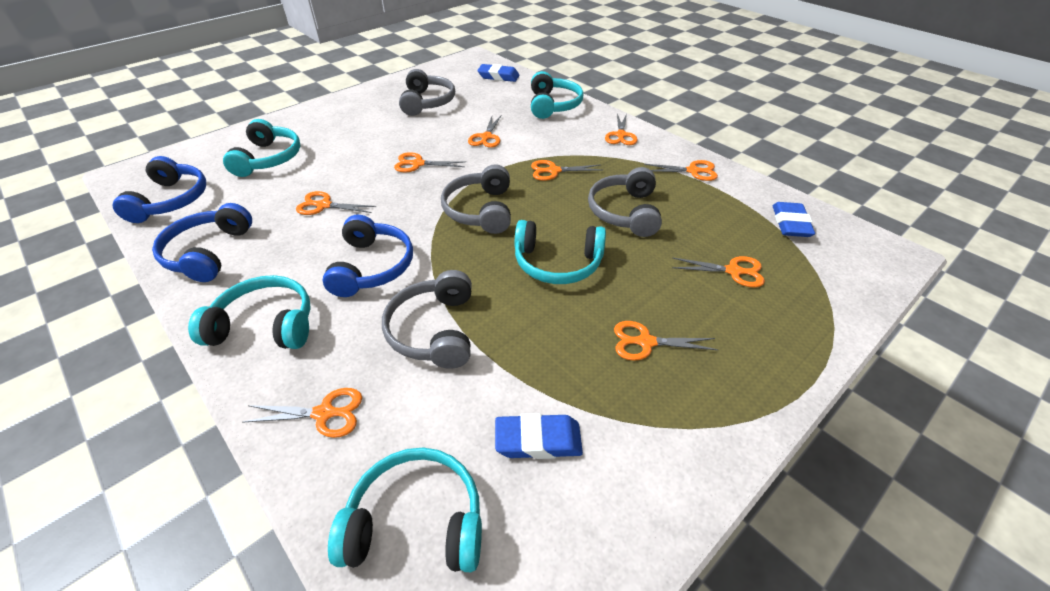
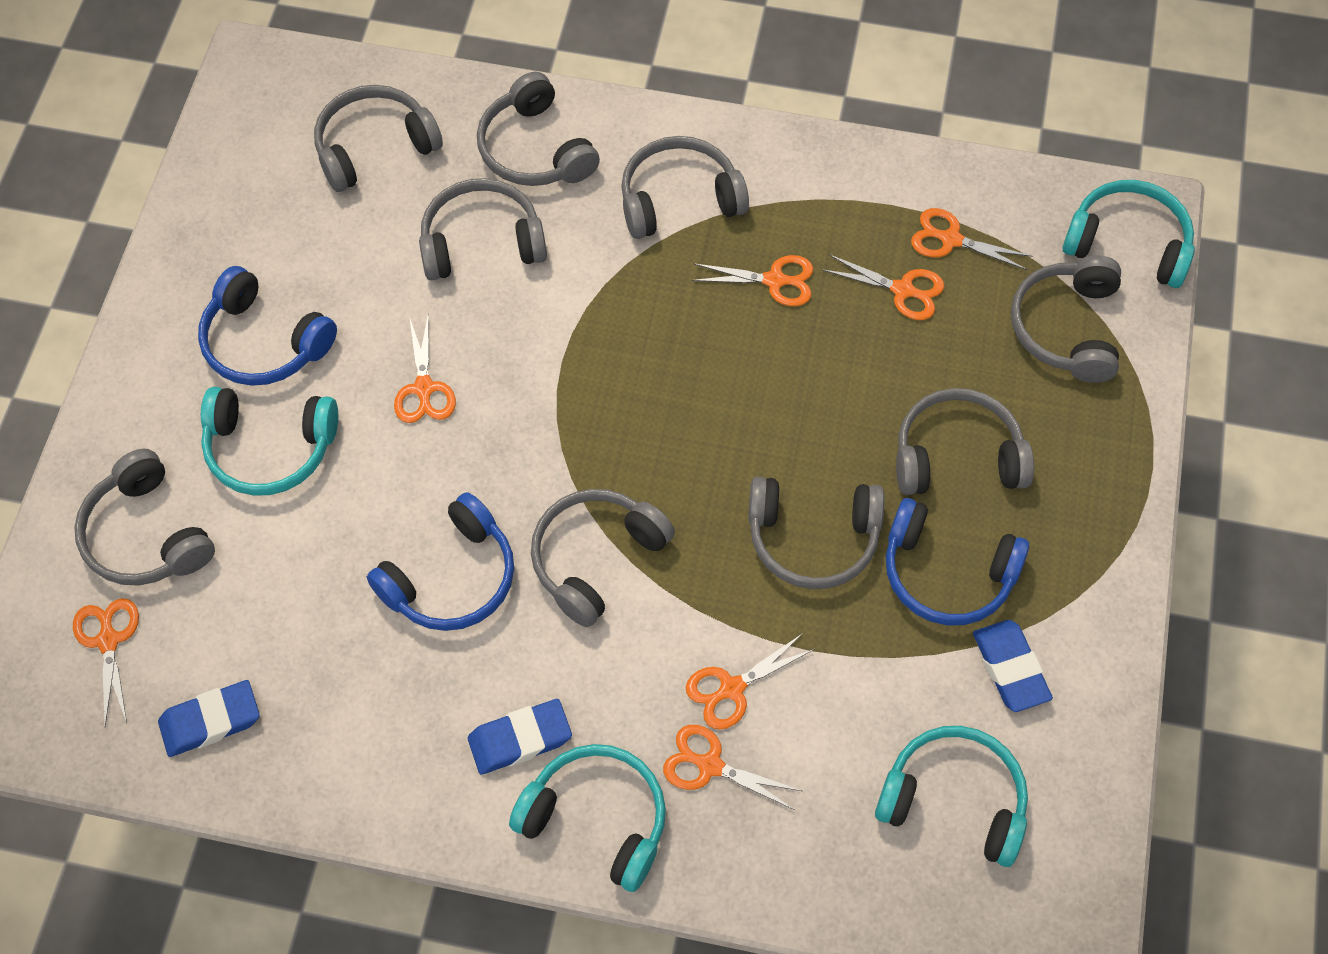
grey headphones: [382,270,472,369] [399,69,455,116] [441,164,511,234] [588,167,662,237] = 4 -> [74,449,215,586] [314,85,443,192] [419,178,547,280] [477,72,600,186] [531,489,675,627] [621,136,749,239] [748,477,884,589] [896,388,1034,495] [1011,255,1121,383] = 9
orange scissors: [242,388,362,438] [296,191,376,215] [394,152,466,172] [468,116,501,148] [531,160,602,181] [605,114,638,145] [614,321,718,361] [644,160,718,181] [672,256,765,288] = 9 -> [73,598,139,726] [394,316,456,423] [663,725,802,810] [686,633,815,730] [692,255,813,306] [822,254,944,320] [911,208,1033,270] = 7
turquoise headphones: [188,275,311,349] [223,119,301,177] [328,448,482,572] [515,220,606,284] [531,71,584,119] = 5 -> [201,387,338,496] [509,744,666,892] [875,726,1028,867] [1063,180,1195,288] = 4

